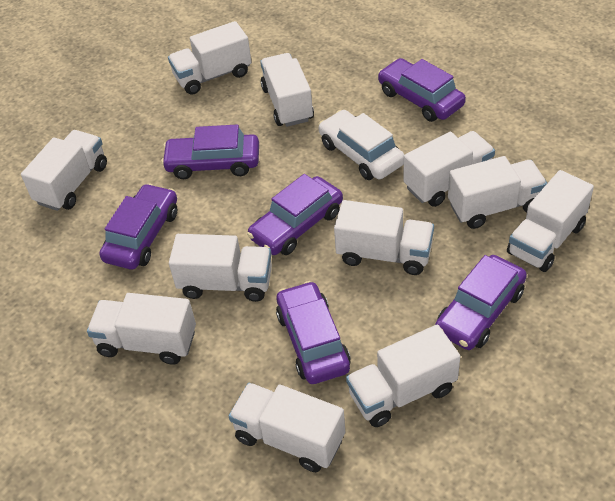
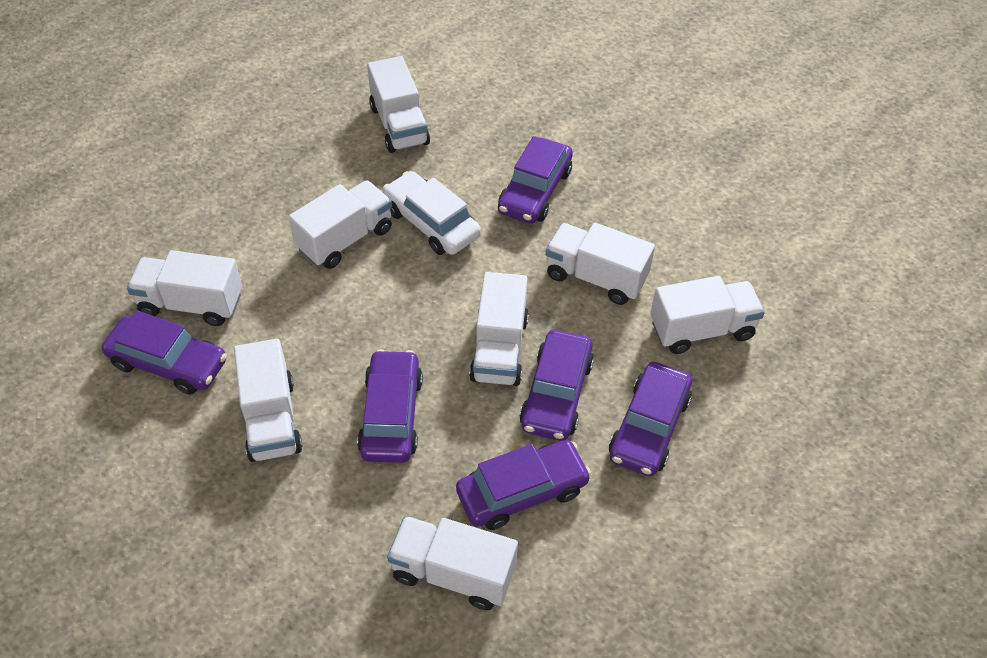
white truck: [21,130,107,211] [87,293,196,365] [168,21,252,94] [169,234,272,302] [229,383,345,472] [260,53,314,127] [334,200,434,275] [346,324,460,427] [403,131,495,207] [448,156,547,229] [507,170,594,272] = 11 -> [127,250,242,326] [234,339,302,462] [289,180,392,269] [367,56,430,153] [387,516,518,610] [469,272,529,386] [545,223,655,305] [650,276,765,354] = 8

